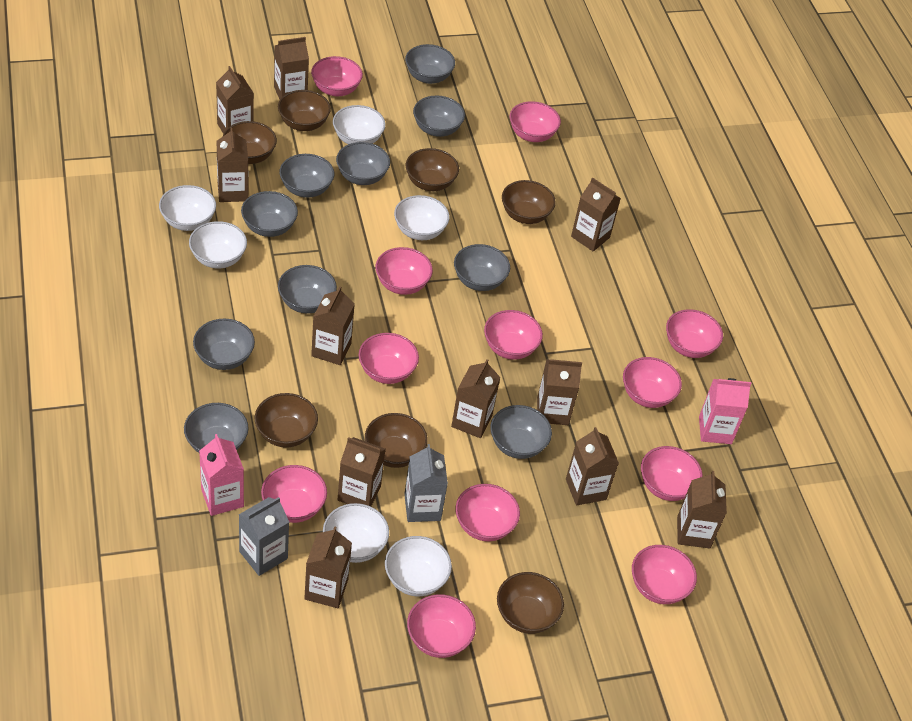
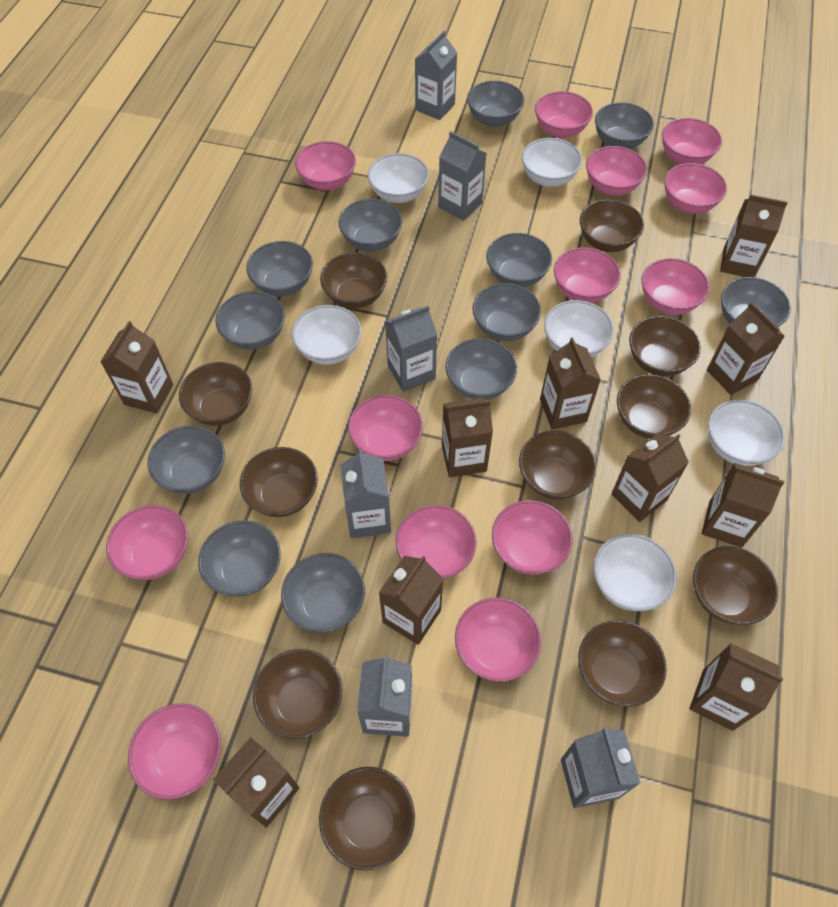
brown bowl: [223,121,277,164] [255,393,318,448] [278,90,331,131] [365,413,428,468] [406,148,459,191] [497,572,564,634] [502,180,556,224] = 7 -> [179,362,252,426] [240,447,318,517] [253,649,342,739] [319,767,415,871] [320,252,387,309] [519,431,596,500] [578,620,667,707] [580,199,644,252] [617,374,691,439] [629,316,701,377] [693,546,778,625] = 11
brown carton: [216,66,254,134] [216,128,248,202] [274,37,309,100] [304,526,352,608] [311,287,355,365] [338,437,385,506] [451,359,501,438] [537,359,582,425] [566,427,619,505] [571,177,621,251] [677,471,727,548] = 11 -> [100,321,173,414] [213,737,300,828] [379,556,443,645] [442,398,493,477] [540,337,601,430] [611,433,689,522] [689,643,783,731] [702,463,784,548] [707,302,785,395] [720,194,788,277] = 10
grey bowl: [184,403,248,453] [193,319,255,370] [241,191,298,237] [278,265,337,314] [279,154,334,198] [336,142,390,185] [405,44,455,84] [413,95,465,137] [454,244,510,291] [490,405,552,459] = 10 -> [147,425,225,494] [198,520,281,597] [215,291,285,350] [246,241,313,296] [281,553,365,632] [339,199,403,252] [445,338,517,400] [467,81,524,127] [472,283,541,341] [486,233,552,287] [595,102,654,149] [721,277,791,327] = 12
grey carton: [239,497,289,576] [404,444,448,522] = 2 -> [340,449,391,538] [357,655,412,737] [385,305,437,392] [415,31,457,120] [438,131,486,221] [561,728,641,808] = 6
pink bowl: [261,465,327,523] [311,56,363,96] [359,333,419,384] [375,247,433,295] [407,594,476,658] [456,484,520,541] [484,310,543,360] [510,101,561,142] [623,357,682,408] [632,545,697,604] [641,446,703,501] [666,309,723,358] = 12 -> [106,505,188,580] [128,703,221,800] [295,141,356,190] [348,395,423,461] [396,505,477,579] [455,598,541,682] [492,500,573,575] [535,91,593,138] [554,247,621,303] [586,146,647,196] [642,258,710,315] [662,118,722,164] [664,163,727,214] = 13
pink carton: [199,434,244,516] [699,378,751,444] = 2 -> none = 0

